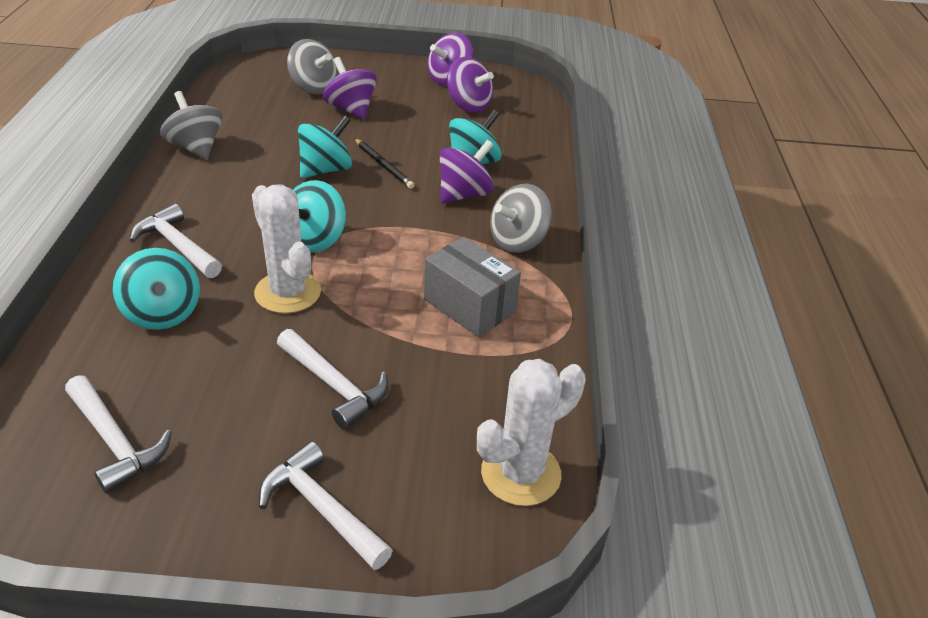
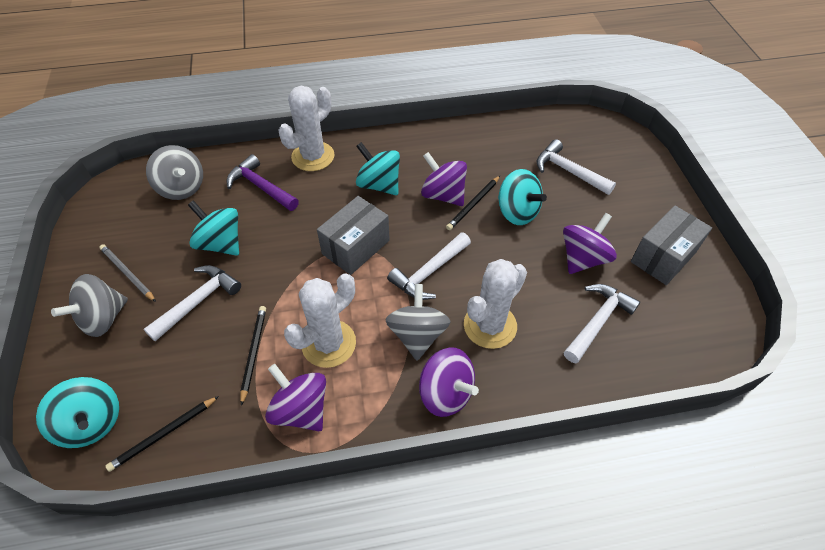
black pencil: [354,138,414,189] = 1 -> [105,396,219,472] [241,306,266,406] [446,176,500,230] = 3
grey box: [424,237,521,337] = 1 -> [317,196,390,275] [631,205,712,285] = 2
grey pencil: none = 0 -> [99,244,156,302] = 1
purple hammer: none = 0 -> [227,154,299,211] = 1
white cactus: [252,184,321,314] [477,359,586,506] = 2 -> [278,86,335,171] [284,273,356,368] [464,259,527,349] = 3

